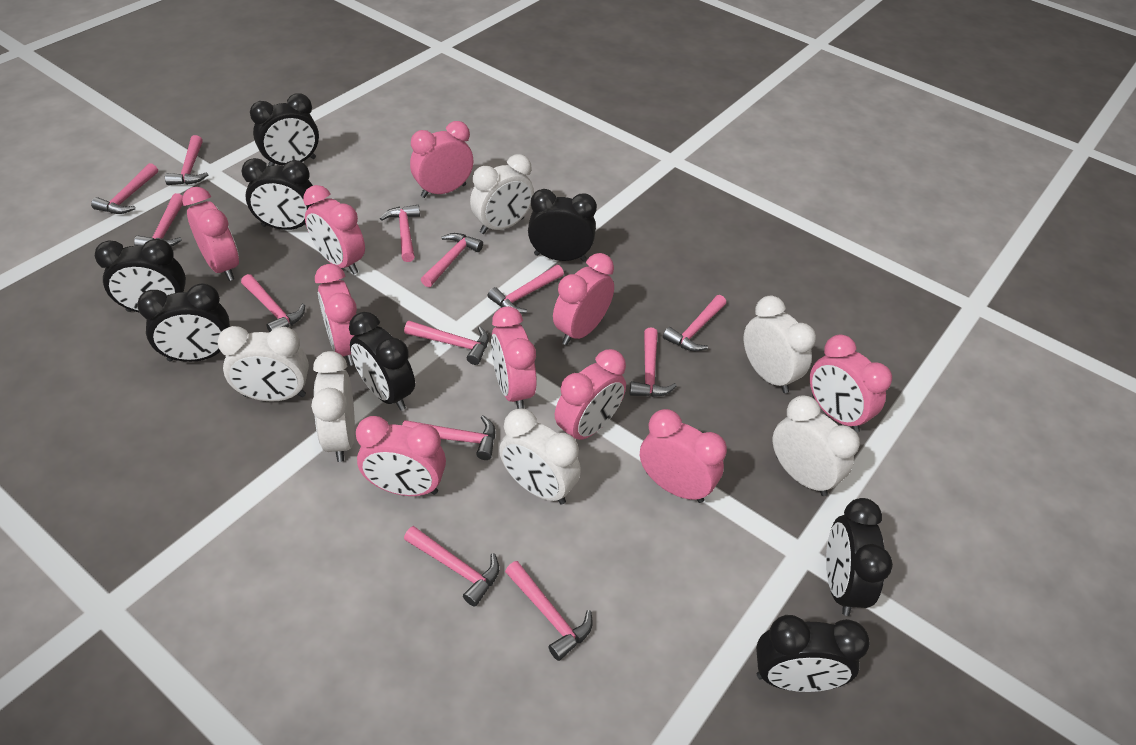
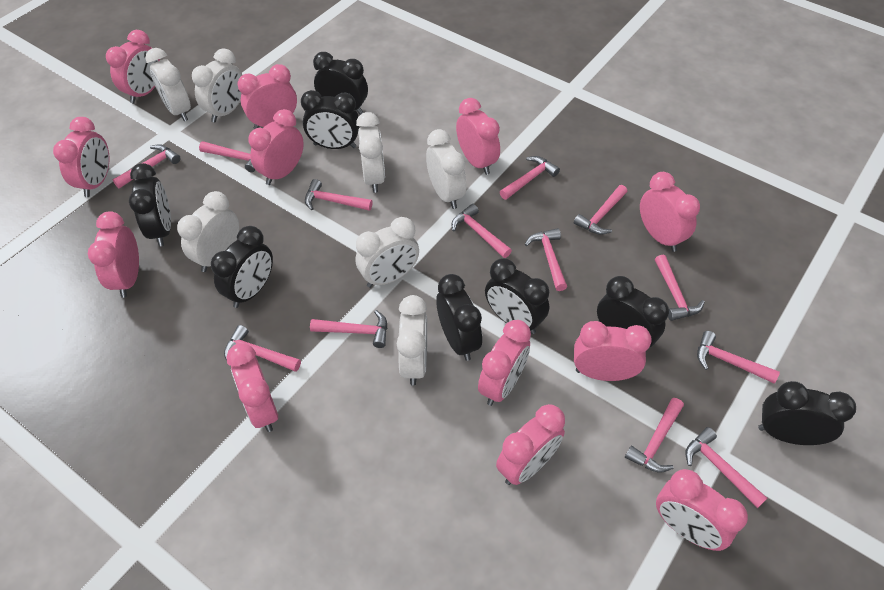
pink clock: [182,187,239,281] [303,185,365,274] [315,264,357,366] [356,416,446,496] [410,121,473,198] [491,306,537,409] [553,253,614,345] [555,349,626,440] [640,409,727,503] [810,335,892,433] = 10 -> [53,117,109,197] [88,211,139,298] [106,30,160,103] [226,343,278,432] [237,64,297,129] [249,109,304,185] [456,98,500,175] [478,320,531,406] [496,404,565,485] [574,321,652,381] [640,172,700,252] [656,469,748,551] = 12
white clock: [217,326,309,402] [311,351,355,462] [470,154,534,234] [499,408,581,505] [744,296,816,393] [773,395,860,496] = 6 -> [145,48,191,121] [177,191,239,272] [192,48,242,123] [356,112,385,193] [356,217,419,288] [397,295,427,386] [426,129,466,209] = 7

